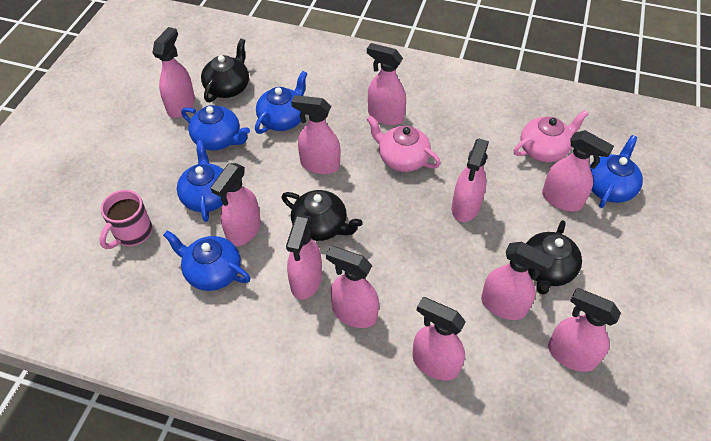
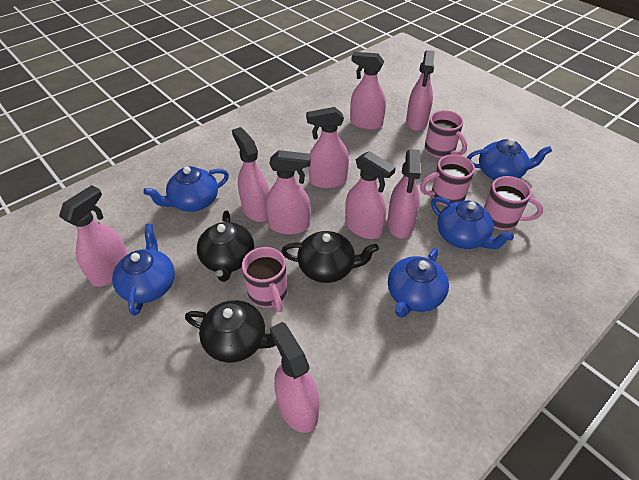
pink mug: [99,190,152,249] = 1 -> [242,247,288,312] [420,154,475,206] [425,110,467,158] [484,176,543,230] = 4
pink spray bottle: [152,27,195,118] [211,163,261,246] [286,214,322,300] [291,95,340,174] [326,246,379,328] [367,43,406,125] [412,297,466,381] [452,139,489,222] [481,242,554,320] [542,130,614,211] [548,288,621,372] = 11 -> [59,185,128,287] [232,127,269,222] [266,150,311,235] [270,322,319,433] [306,107,349,188] [345,151,396,239] [350,52,386,130] [387,149,421,239] [406,50,435,131] = 9
pink teapot: [367,116,441,172] [514,110,589,162] = 2 -> none = 0

